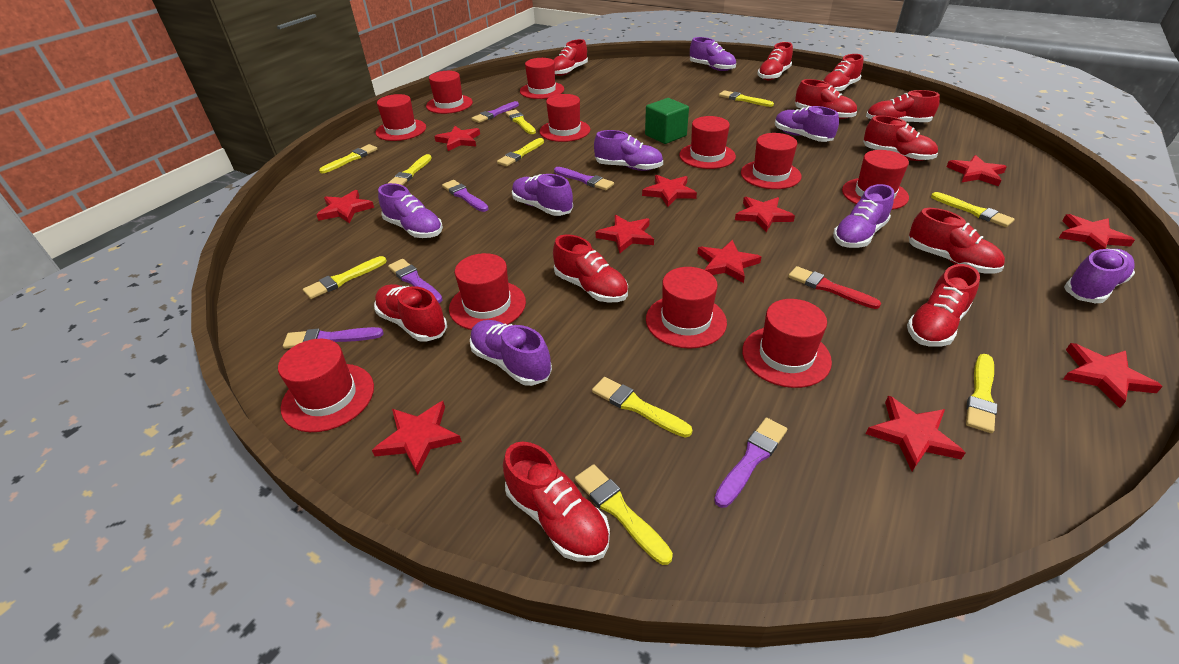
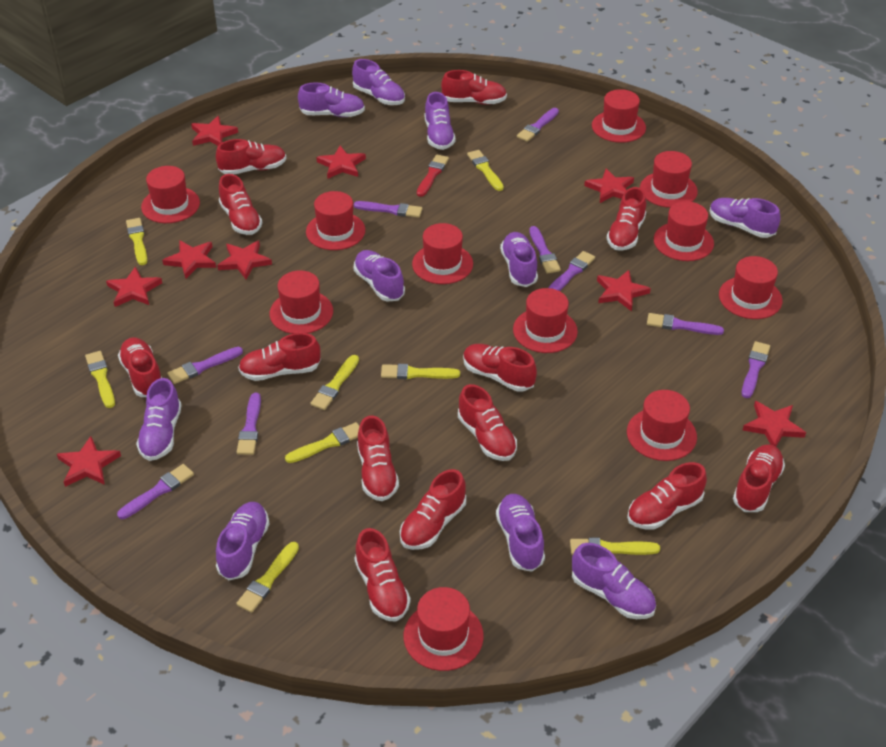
green cube: [645,98,689,144] = 1 -> none = 0
purple brush: [283,327,384,349] [388,259,443,303] [442,180,489,212] [471,101,519,123] [554,167,614,190] [714,418,787,508] = 6 -> [117,464,194,519] [167,347,243,384] [237,393,261,455] [354,201,423,218] [517,108,559,142] [529,226,561,273] [548,251,595,291] [647,313,724,335] [742,341,770,398] = 9
purple shoe: [378,183,443,238] [470,320,552,386] [512,174,573,216] [594,130,663,171] [690,37,736,71] [775,106,839,142] [833,184,894,248] [1064,248,1135,303] = 8 -> [136,378,182,461] [216,502,270,580] [298,82,365,117] [352,59,405,105] [354,250,405,302] [424,92,456,150] [496,494,545,572] [500,232,538,287] [572,543,656,619] [710,198,780,238] = 10
red shoe: [374,284,447,342] [503,442,610,562] [553,39,588,76] [553,234,628,302] [758,42,793,80] [795,79,857,119] [823,54,863,92] [863,116,938,161] [866,90,940,122] [907,264,980,347] [909,208,1005,273] = 11 -> [118,337,162,397] [216,139,286,175] [219,174,262,235] [238,333,321,381] [355,528,410,622] [357,416,399,501] [400,469,466,550] [441,70,507,105] [458,384,517,461] [463,344,537,392] [607,187,646,250] [627,462,707,530] [733,444,785,512] = 13
red star: [316,190,374,224] [372,401,462,475] [434,126,480,151] [596,215,654,254] [642,175,697,207] [697,240,761,283] [735,197,795,232] [866,395,966,471] [946,155,1007,186] [1059,214,1135,251] [1063,343,1163,408] = 11 -> [57,436,121,487] [106,267,162,307] [162,240,216,279] [191,116,238,146] [217,241,272,280] [316,146,366,179] [584,168,634,203] [597,270,651,311] [743,401,806,447] = 9
yellow brush: [303,256,387,299] [319,144,378,173] [388,154,432,185] [497,138,544,166] [505,110,536,134] [575,464,673,565] [592,377,692,438] [719,90,774,107] [931,192,1015,227] [966,354,997,433] = 10 -> [85,351,115,408] [126,218,147,265] [236,542,299,613] [285,422,359,463] [310,355,359,410] [381,364,460,379] [467,150,504,191] [570,538,660,555] = 8

